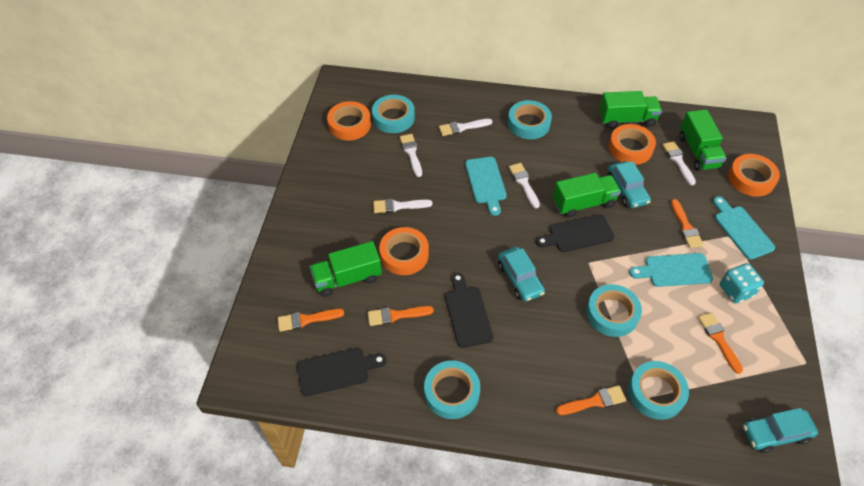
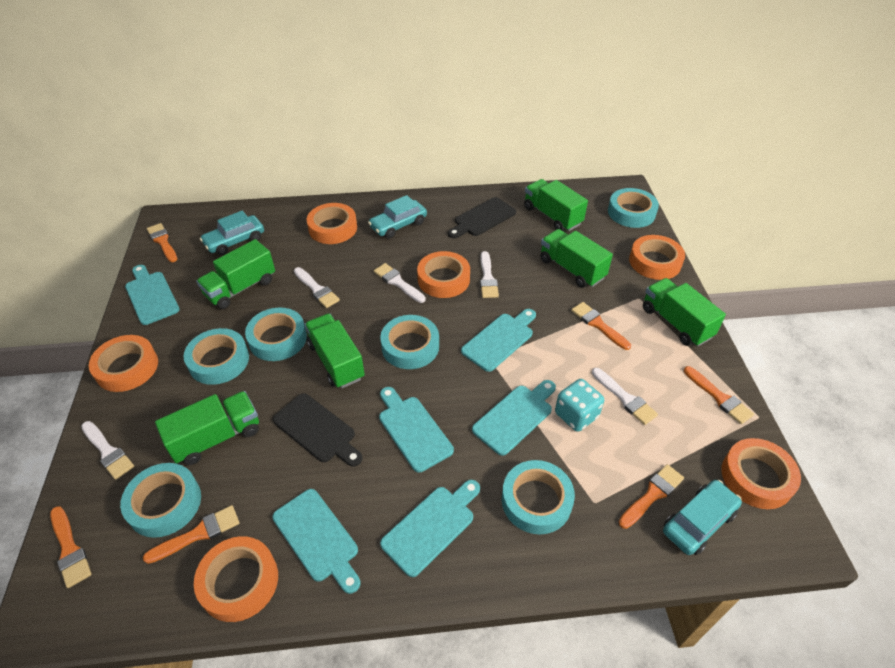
black cutting board: [297,348,387,396] [445,273,493,348] [536,214,614,252] = 3 -> [273,393,363,467] [448,197,516,239] = 2
green truck: [310,241,382,297] [553,173,621,218] [599,91,662,129] [679,109,726,171] = 4 -> [155,391,259,465] [196,239,275,309] [305,314,365,388] [524,179,588,231] [540,229,613,288] [643,278,726,347] = 6
orange brush: [278,309,344,332] [368,306,434,326] [556,385,626,415] [671,199,704,248] [698,312,743,374] = 5 -> [50,506,92,588] [143,505,239,564] [147,223,177,262] [571,302,631,350] [619,464,684,529] [684,366,754,424] = 6
orange tape: [327,101,371,140] [379,227,429,275] [609,124,656,165] [728,154,780,197] = 4 -> [89,335,158,392] [194,536,278,622] [307,203,357,244] [417,251,470,298] [629,235,685,280] [721,438,801,509] = 6
turquoise cutting board: [465,157,507,216] [629,253,713,287] [713,196,775,260] = 3 -> [125,265,180,325] [272,489,360,594] [379,387,454,472] [380,480,480,577] [461,309,536,372] [472,380,556,456] = 6
turquoise tape: [372,95,415,133] [424,360,480,419] [508,100,552,139] [586,284,642,337] [628,361,689,420] = 5 -> [120,463,201,538] [184,328,249,385] [245,308,307,361] [380,315,439,369] [502,460,575,534] [608,188,659,228] = 6

